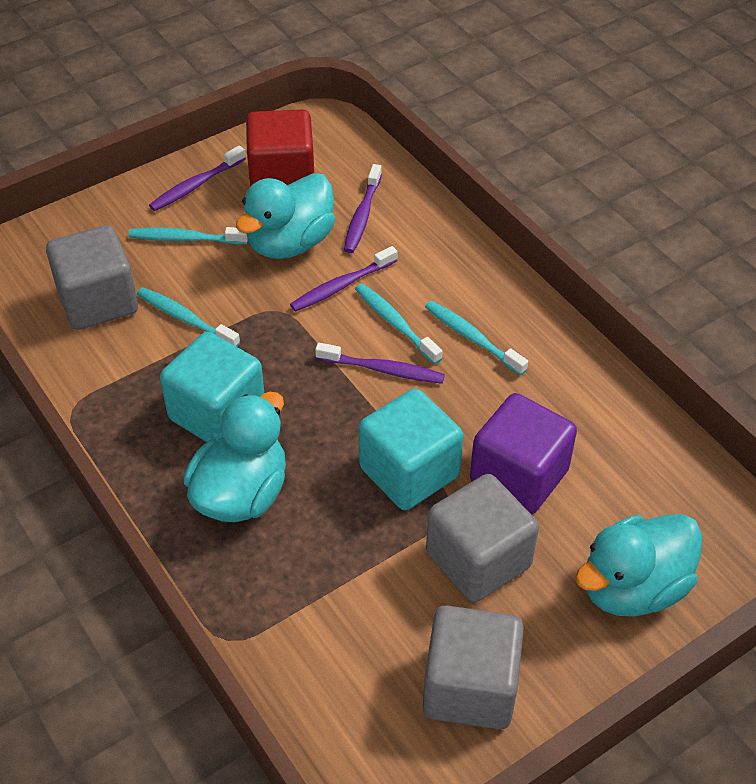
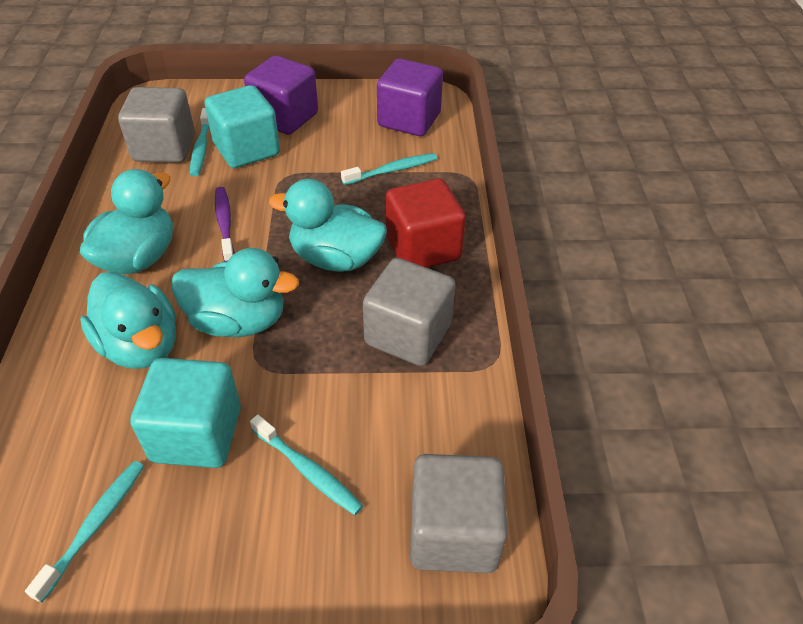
purple cube: [470,393,577,515] = 1 -> [244,55,318,135] [377,58,443,136] = 2
purple toothbrush: [149,145,246,211] [290,246,398,312] [315,343,445,384] [344,164,382,253] = 4 -> [215,187,235,261] = 1
turquoise duck: [183,392,286,522] [236,173,335,259] [575,514,703,617] = 3 -> [80,169,173,274] [80,272,176,369] [172,248,299,337] [269,179,387,272] = 4

